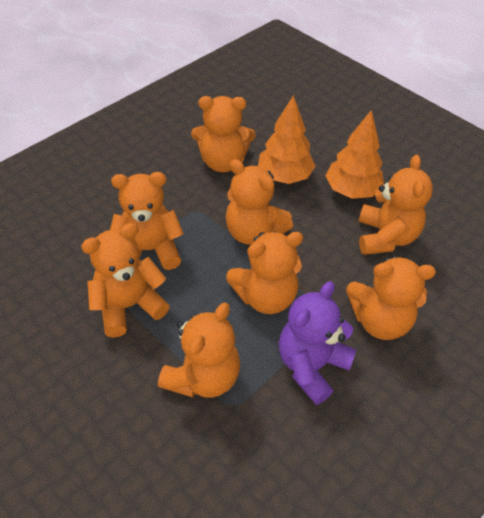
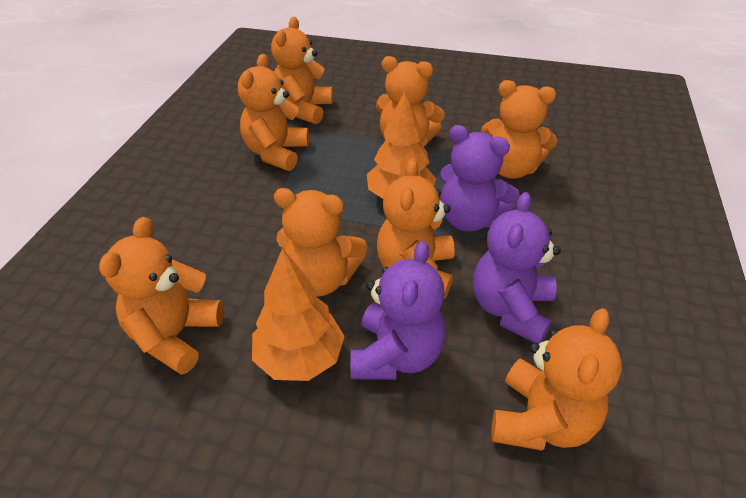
purple teddy bear: [279,281,357,405] = 1 -> [351,241,445,380] [440,125,520,232] [473,192,561,344] = 3

